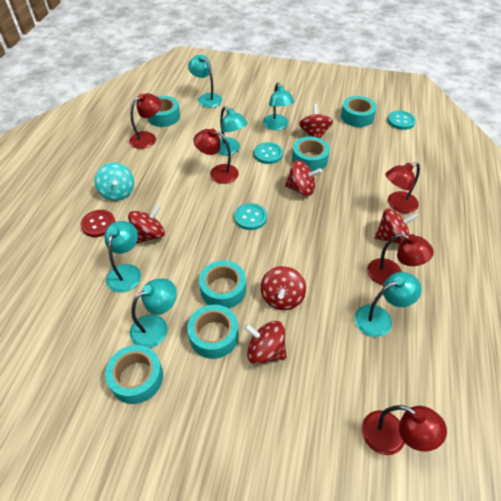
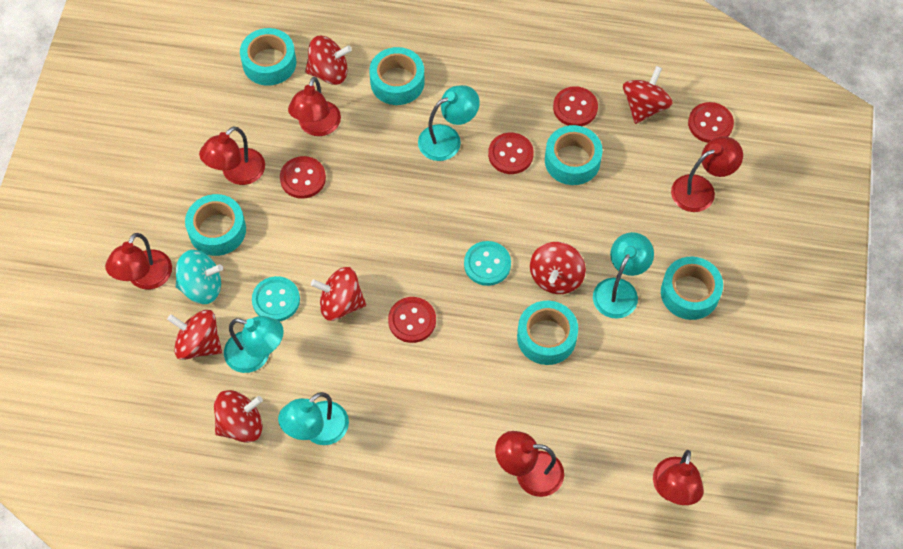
red button: [80,210,115,237] = 1 -> [280,156,326,199] [388,297,436,343] [488,132,534,174] [553,86,598,126] [688,102,734,143] = 5
red lamp: [129,93,161,149] [193,129,239,184] [362,405,447,455] [367,234,434,285] [385,162,420,213] = 5 -> [105,233,172,290] [199,126,265,185] [288,77,341,136] [495,431,564,497] [653,450,704,505] [671,136,743,212] = 6
turquoise button: [234,203,267,230] [254,142,283,164] [387,111,416,130] = 3 -> [252,276,300,322] [464,241,511,286] = 2
turquoise lamp: [104,221,141,293] [130,279,177,348] [188,55,222,108] [218,106,248,155] [263,83,295,130] [354,272,421,337] = 6 -> [224,316,284,373] [278,392,349,445] [418,85,480,161] [593,232,654,319] = 4

